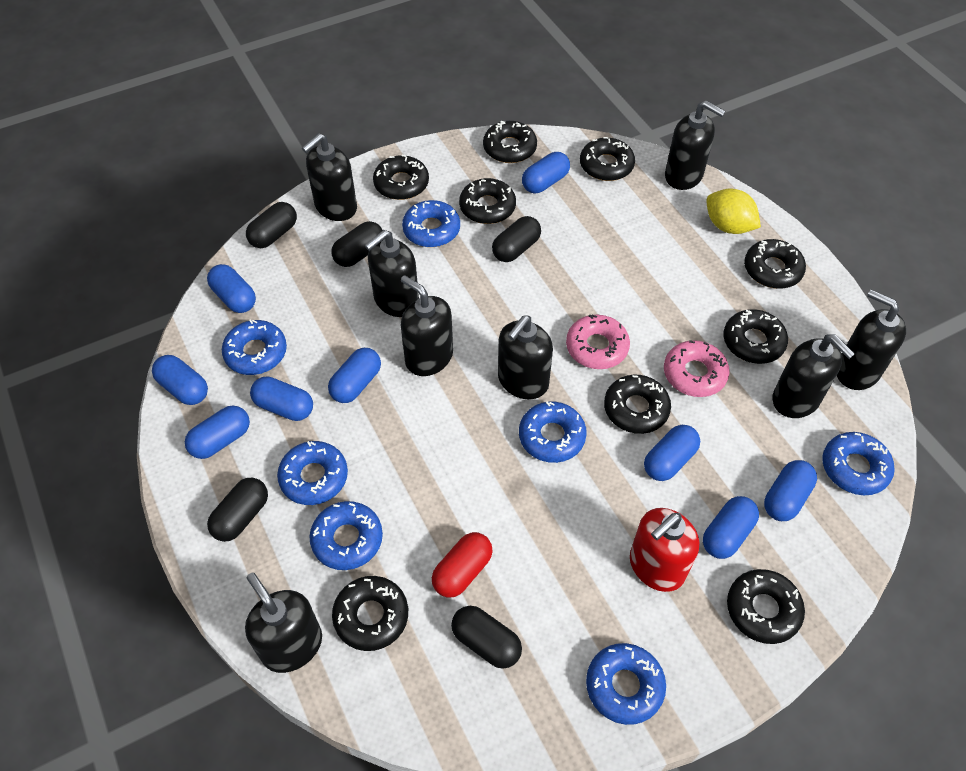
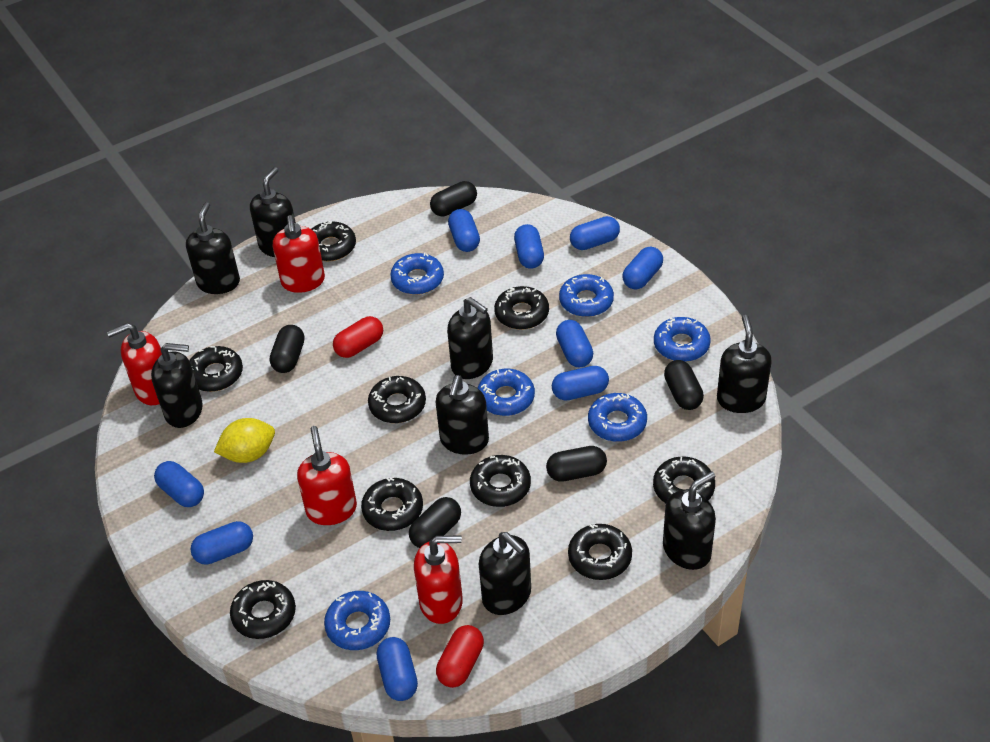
blue donut: [222,319,287,375] [277,441,348,505] [309,501,383,570] [402,200,460,247] [519,401,587,463] [586,643,666,725] [822,432,895,495] = 7 -> [324,591,390,650] [390,253,444,295] [478,369,535,416] [559,274,614,317] [588,393,647,442] [654,317,711,362] = 6
pink donut: [566,315,630,369] [664,340,730,397] = 2 -> none = 0
red capsule: [432,532,493,598] = 1 -> [333,316,383,358] [436,625,484,688] = 2
red soap dispenser: [630,508,699,592] = 1 -> [107,323,162,405] [273,215,325,293] [297,426,357,525] [414,536,463,624] = 4

